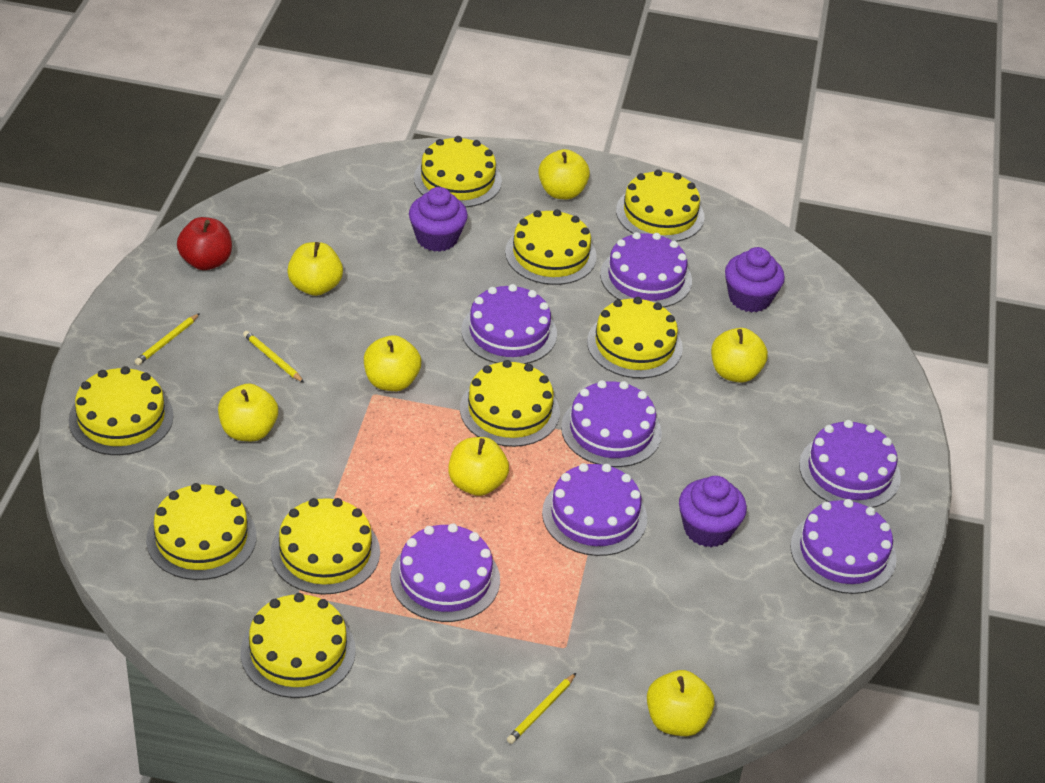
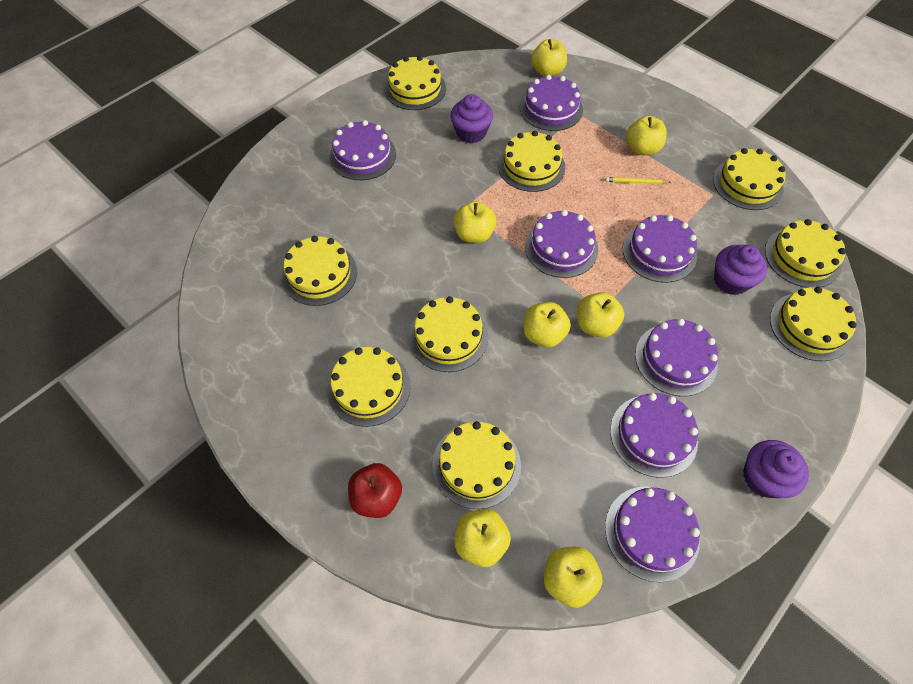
yellow pencil: [135,313,200,365] [243,331,304,382] [507,673,576,744] = 3 -> [605,177,671,184] = 1

